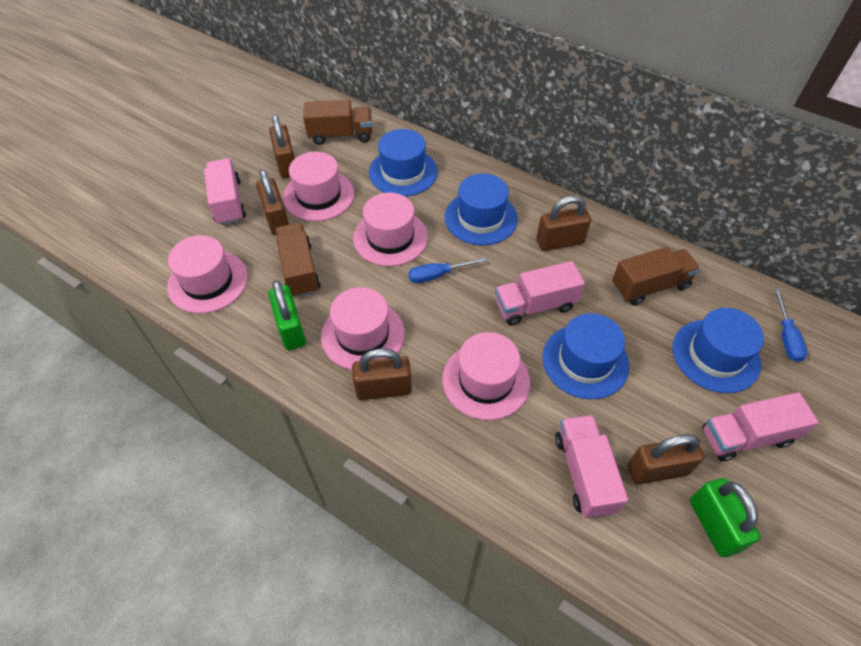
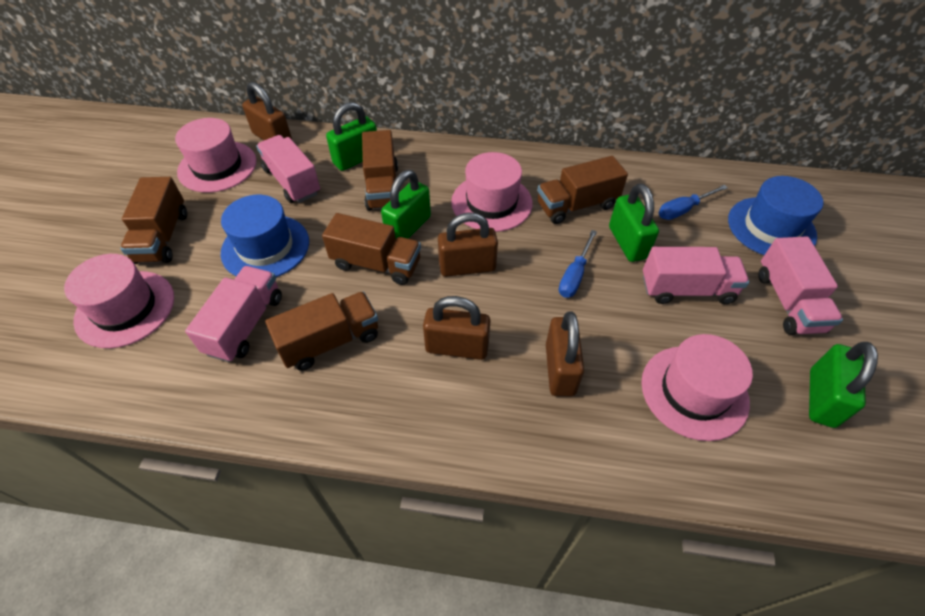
blue hat: [369,129,438,196] [445,173,518,245] [542,313,629,399] [673,308,764,393] = 4 -> [221,195,309,277] [728,176,823,255] = 2
brown padlock: [256,170,289,235] [269,115,295,178] [352,349,412,400] [536,196,591,251] [628,434,704,485] = 5 -> [242,82,292,140] [423,296,490,360] [438,212,498,277] [546,312,584,396] = 4
brown truck: [276,223,321,298] [303,100,372,145] [612,247,700,306] = 3 -> [120,177,187,264] [265,292,378,371] [322,213,421,285] [362,130,398,211] [537,156,628,224] = 5
green padlock: [268,280,306,350] [690,478,761,557] = 2 -> [326,102,377,171] [381,170,431,239] [609,184,659,262] [809,342,878,428] = 4
pink hat: [167,235,248,314] [283,152,354,221] [321,287,405,370] [353,193,428,266] [442,332,530,420] = 5 -> [64,254,174,348] [175,118,257,193] [451,152,533,232] [641,334,753,441] = 4

